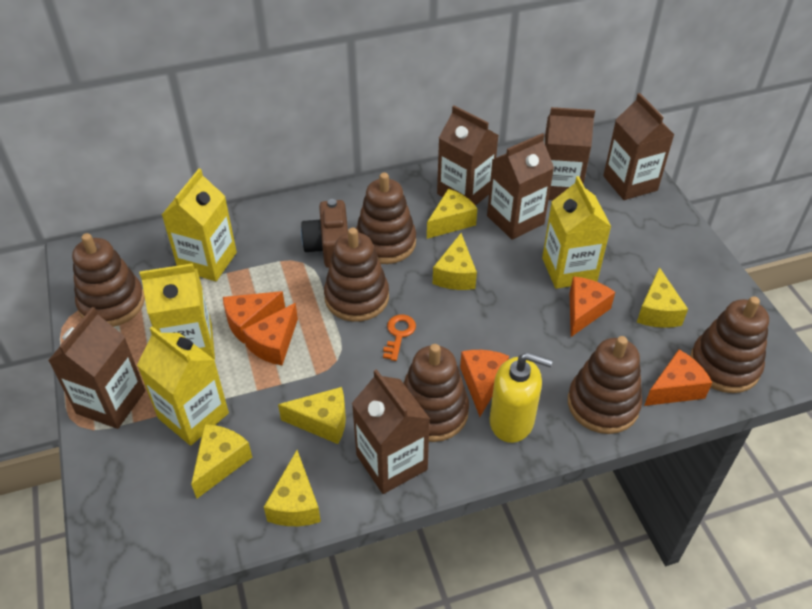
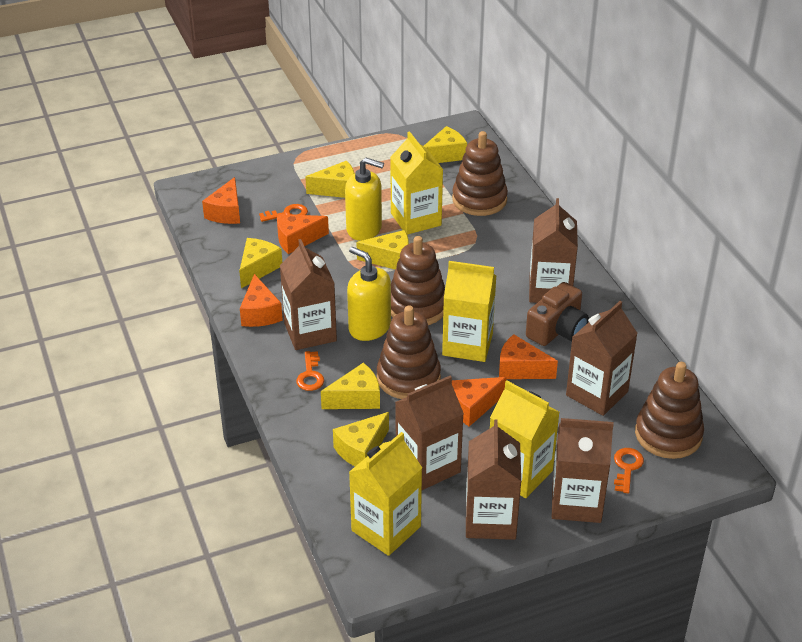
brown stacking toy: [72,233,145,327] [324,228,389,322] [356,173,416,264] [403,344,469,442] [568,336,642,434] [690,296,769,393] = 6 -> [377,306,441,399] [391,236,445,325] [452,131,508,216] [635,362,704,459] = 4
orange key: [383,315,416,361] = 1 -> [259,204,308,222] [296,351,324,391] [614,448,644,493] = 3
yellow soap dispenser: [490,352,553,443] = 1 -> [345,158,384,241] [347,247,391,341] = 2

